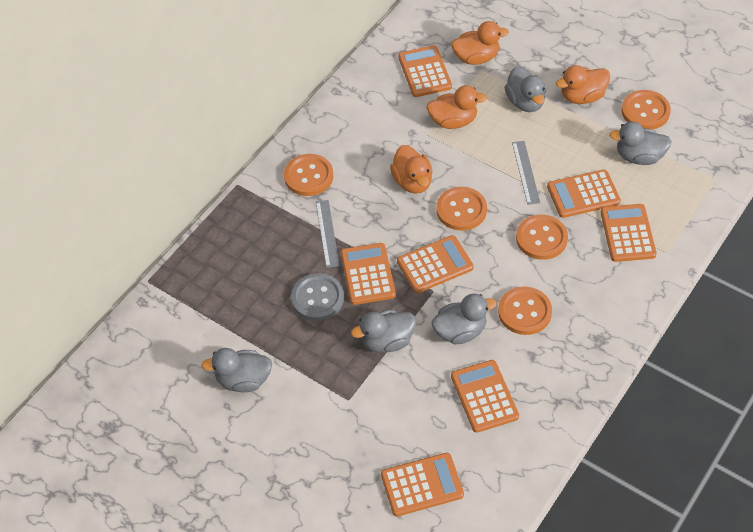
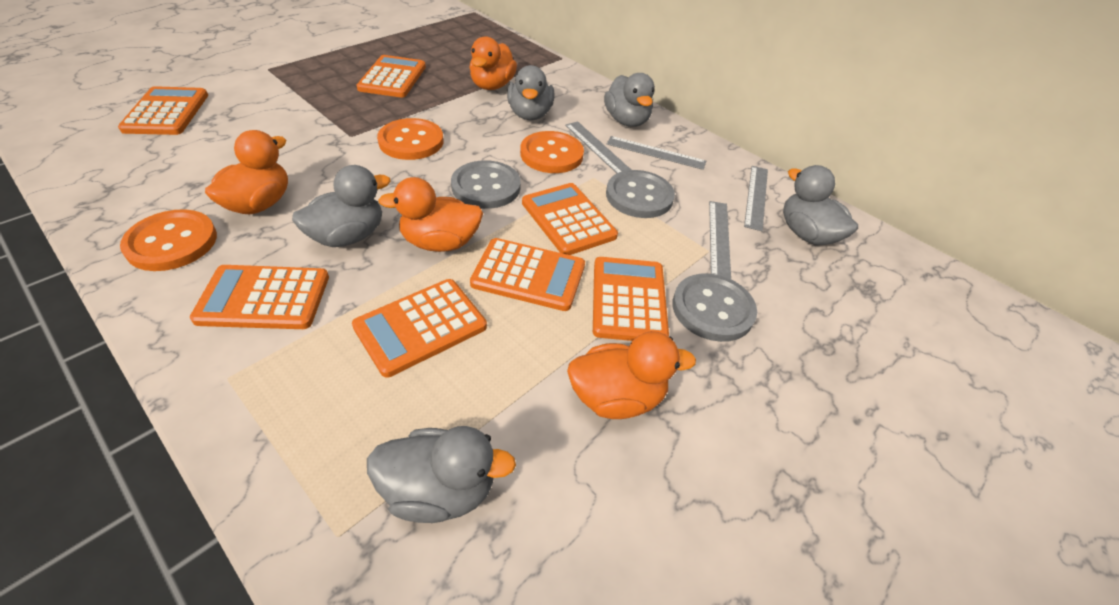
grey button: [291,273,344,321] = 1 -> [451,160,521,209] [606,170,675,218] [672,273,757,342] = 3
grey ruler: [316,200,340,268] [512,141,540,205] = 2 -> [565,121,631,173] [607,136,706,170] [709,201,731,279] [744,166,768,231] = 4
orange button: [284,154,333,196] [436,187,487,231] [498,286,552,335] [516,214,568,260] [621,90,671,130] = 5 -> [120,209,217,271] [377,118,444,160] [520,131,584,173] = 3

